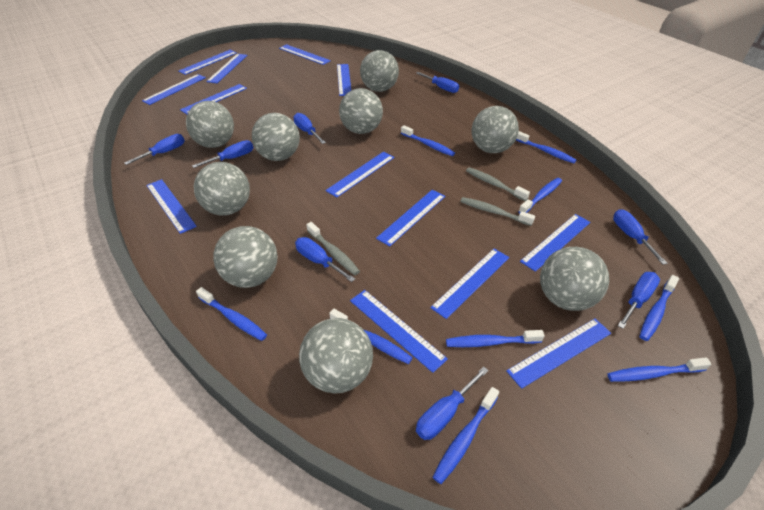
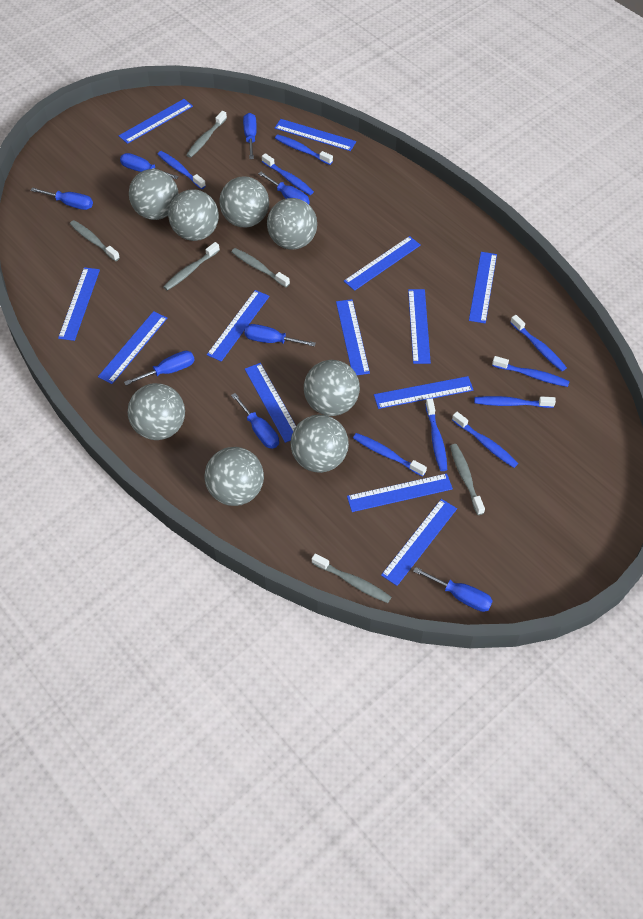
grey ball: [186,101,234,148] [194,162,250,216] [213,226,278,288] [252,113,300,161] [299,318,373,393] [339,88,383,134] [360,50,399,92] [472,106,519,153] [540,247,609,311] = 9 -> [128,383,185,440] [129,169,178,220] [168,189,219,241] [204,447,264,506] [219,176,269,228] [267,198,317,249] [290,415,349,473] [304,360,360,416] = 8
grey toothbrush: [306,222,360,275] [460,197,535,226] [466,167,530,201] = 3 -> [70,220,120,261] [163,242,220,291] [186,111,227,158] [231,248,290,287] [312,553,391,603] [450,444,485,515] = 6

